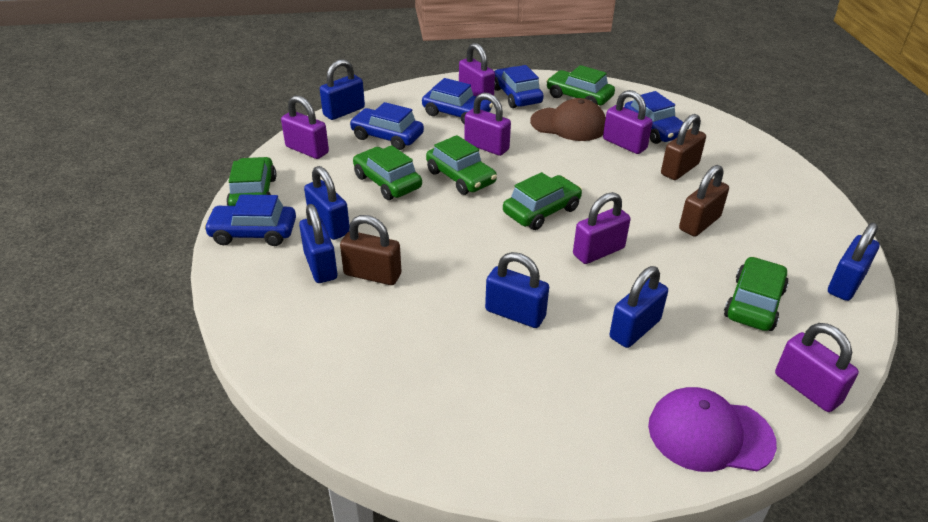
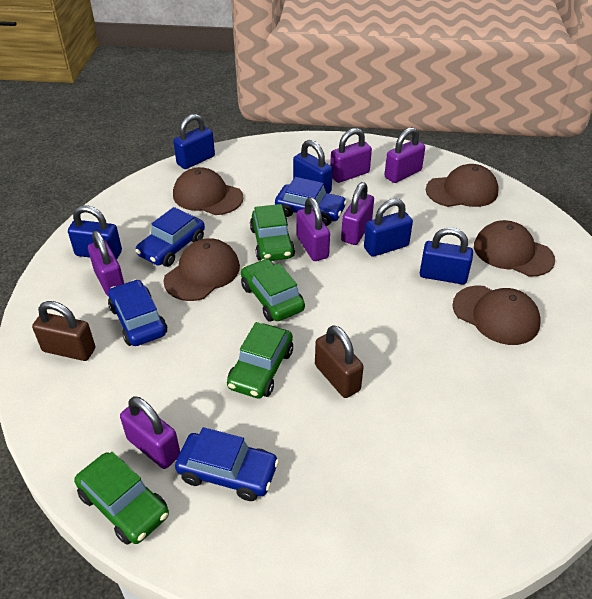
blue car: [204,194,296,246] [349,102,424,150] [422,78,493,125] [494,65,543,108] [624,91,689,144] = 5 -> [108,279,167,346] [135,207,205,267] [175,427,279,501] [275,177,347,226] = 4
blue padlock: [299,204,337,283] [304,166,350,240] [320,59,365,120] [485,252,549,328] [610,266,668,348] [828,223,880,301] = 6 -> [68,205,122,260] [173,114,215,169] [293,140,333,193] [364,199,413,257] [420,228,473,284] = 5
brown cap: [530,98,606,141] = 1 -> [164,238,240,301] [173,167,243,215] [426,164,498,207] [452,286,541,345] [474,220,555,276] = 5
brown padlock: [340,215,401,285] [661,114,706,180] [679,165,729,237] = 3 -> [32,301,95,361] [315,325,364,398] = 2
green car: [226,157,277,206] [353,145,422,200] [426,135,497,195] [503,172,582,230] [546,65,615,105] [724,257,789,331] = 6 -> [74,452,169,545] [227,322,293,399] [241,259,305,322] [250,204,295,261] = 4
purple cap: [648,387,777,472] = 1 -> none = 0

